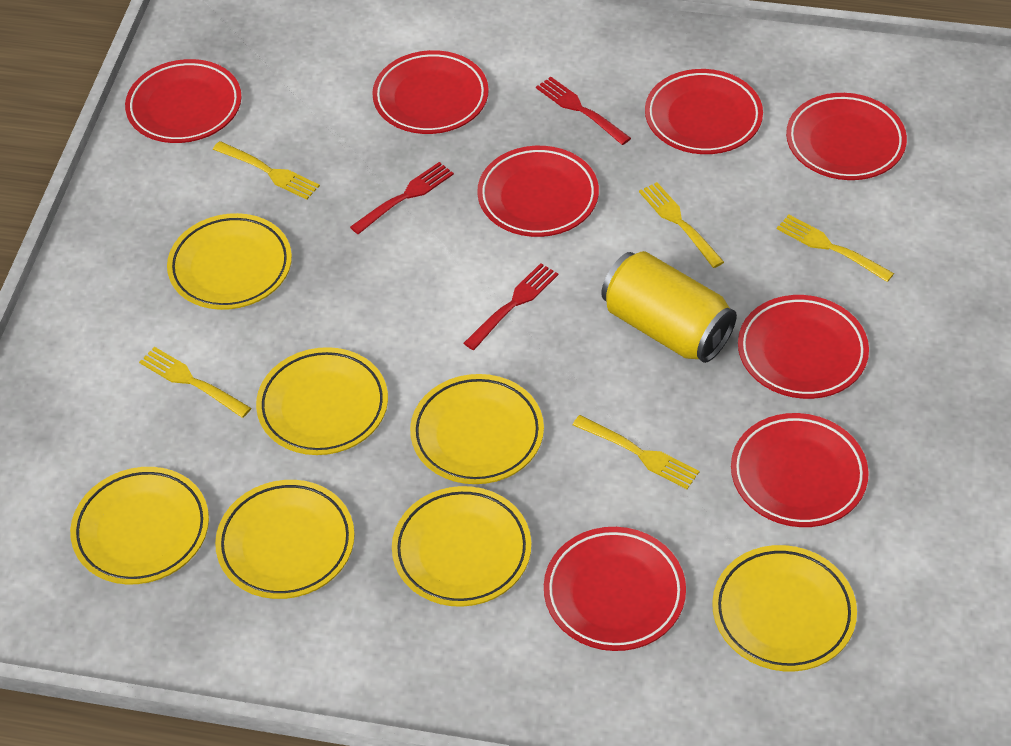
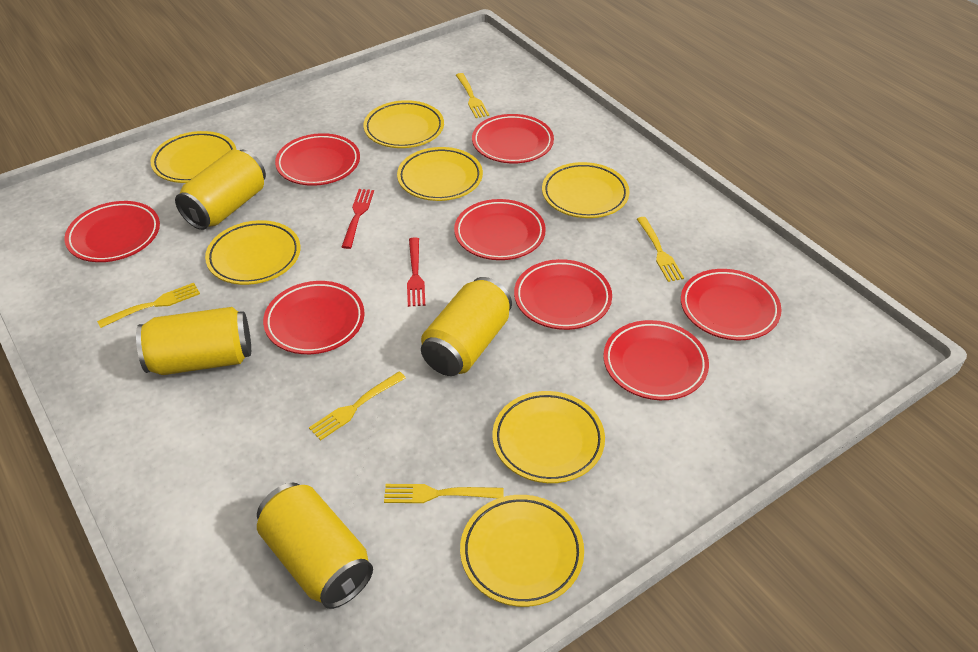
red fork: [350,162,454,234] [464,263,559,350] [536,77,631,145] = 3 -> [342,189,374,249] [407,237,425,307] = 2
yellow can: [601,251,737,363] = 1 -> [136,307,251,375] [175,149,266,230] [257,483,373,609] [421,277,512,376] = 4

